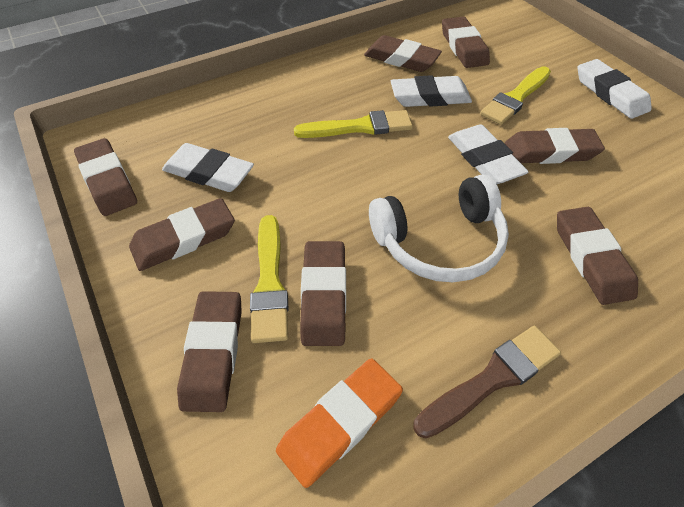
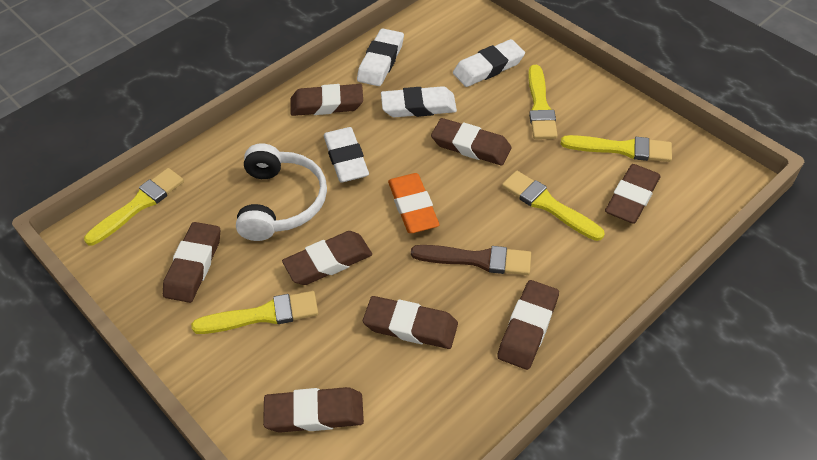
yellow brush: [250,215,288,343] [294,110,413,138] [480,66,551,125] = 3 -> [84,168,184,246] [191,291,318,334] [502,171,604,241] [528,65,558,139] [561,135,672,162] = 5

